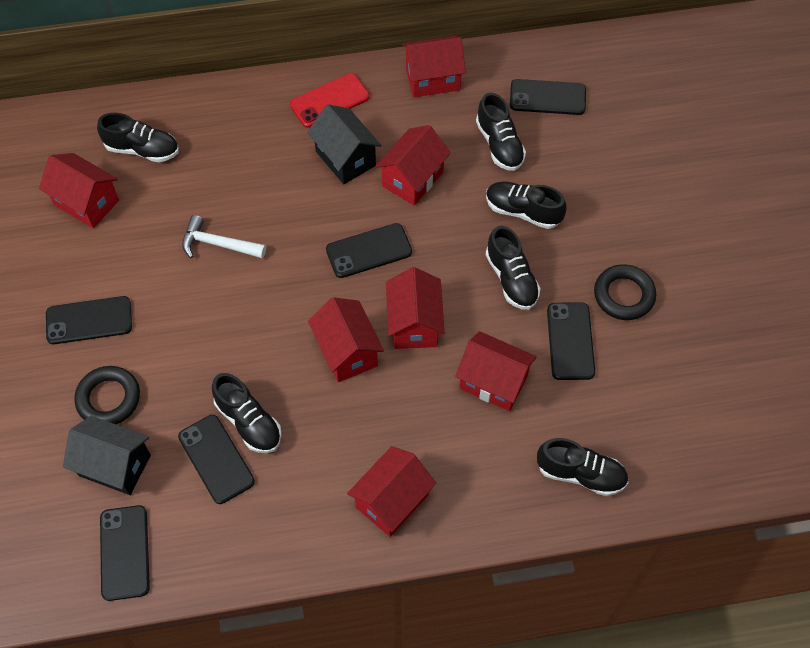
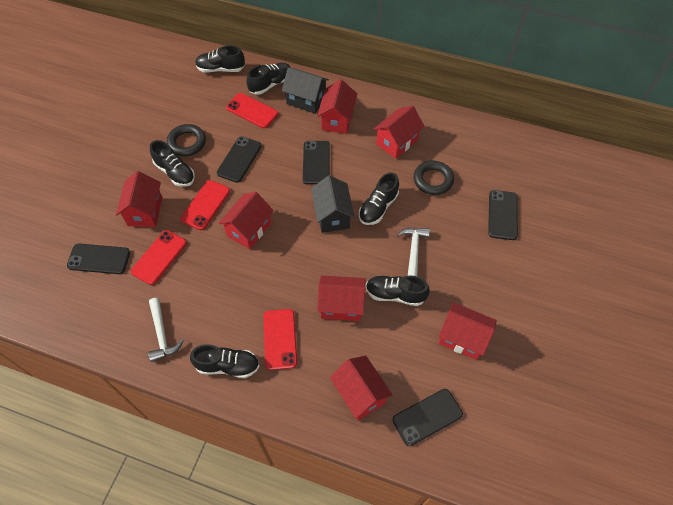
black phone: [46,296,132,344] [100,505,150,601] [178,415,255,504] [326,223,412,278] [510,79,586,115] [547,302,595,380] = 6 -> [67,244,130,274] [217,136,262,183] [303,141,330,185] [392,389,463,446] [488,190,518,240] = 5
red phone: [290,73,370,128] = 1 -> [131,230,187,285] [180,180,230,230] [226,93,278,129] [263,309,297,370] = 4
white hammer: [182,215,266,259] = 1 -> [148,298,184,362] [397,228,430,276] = 2

